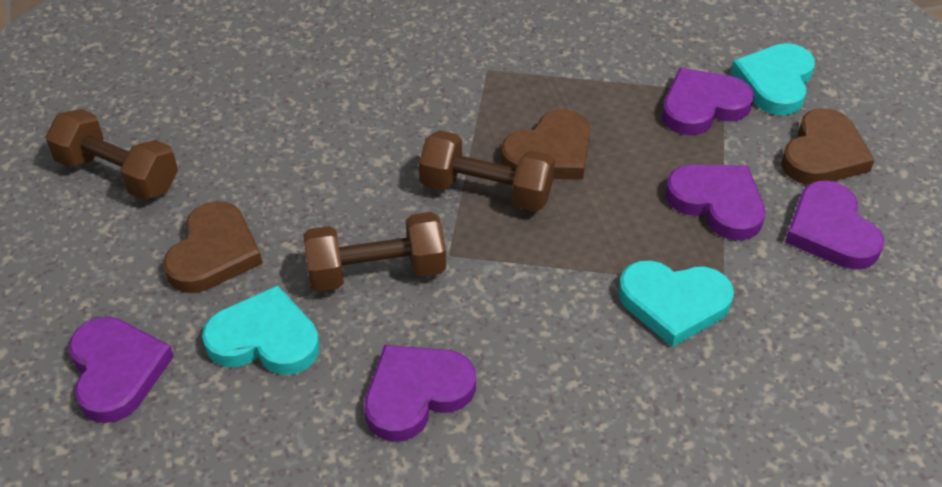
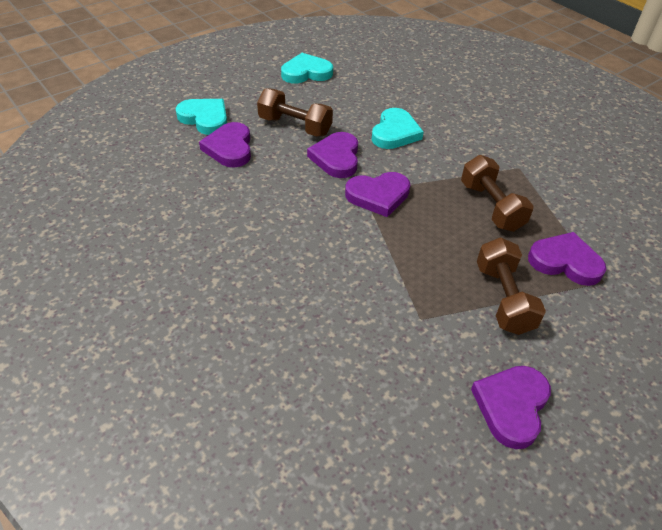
brown heart: [163,201,263,293] [501,109,590,180] [781,108,875,185] = 3 -> none = 0

